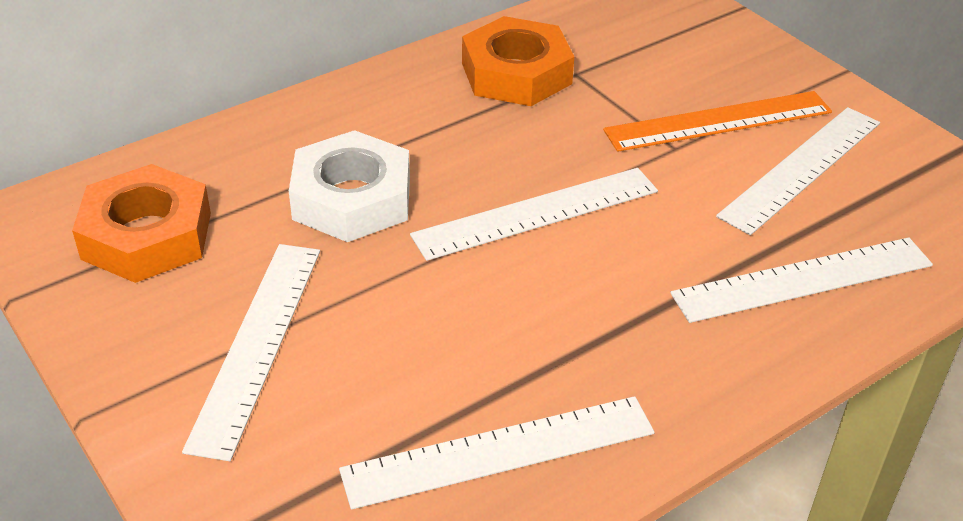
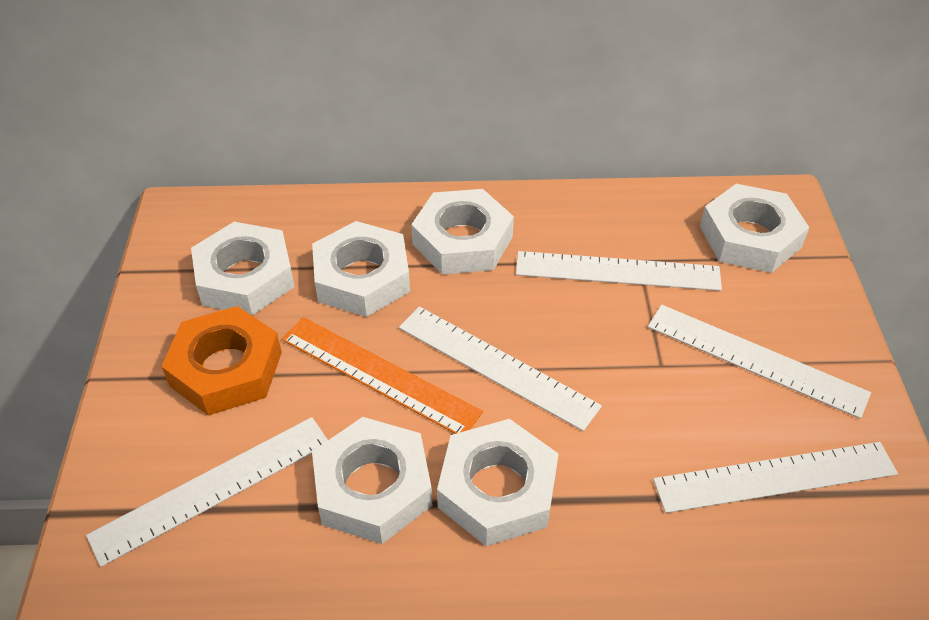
orange nut: [72,164,211,283] [462,16,574,106] = 2 -> [161,306,282,416] = 1
white nut: [289,130,410,242] = 1 -> [191,222,295,315] [312,221,410,317] [312,417,432,544] [411,189,514,274] [437,419,559,546] [700,184,809,273] = 6

